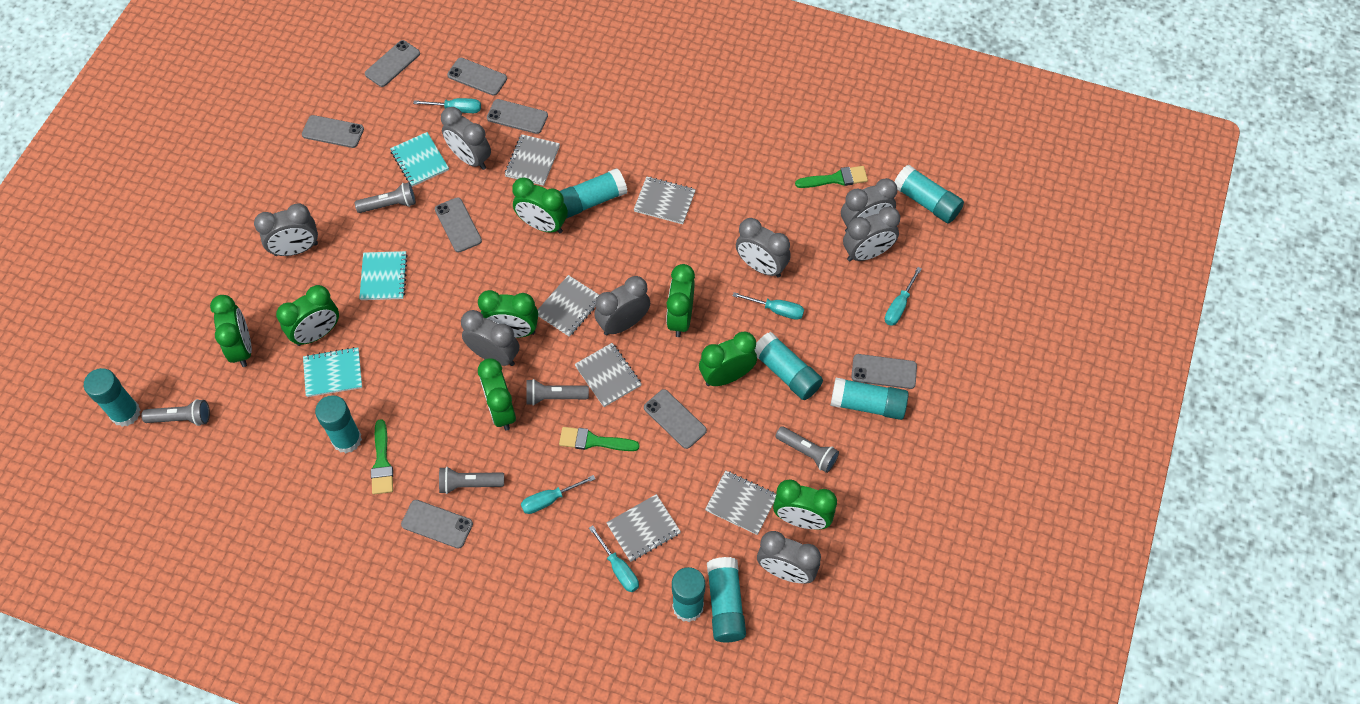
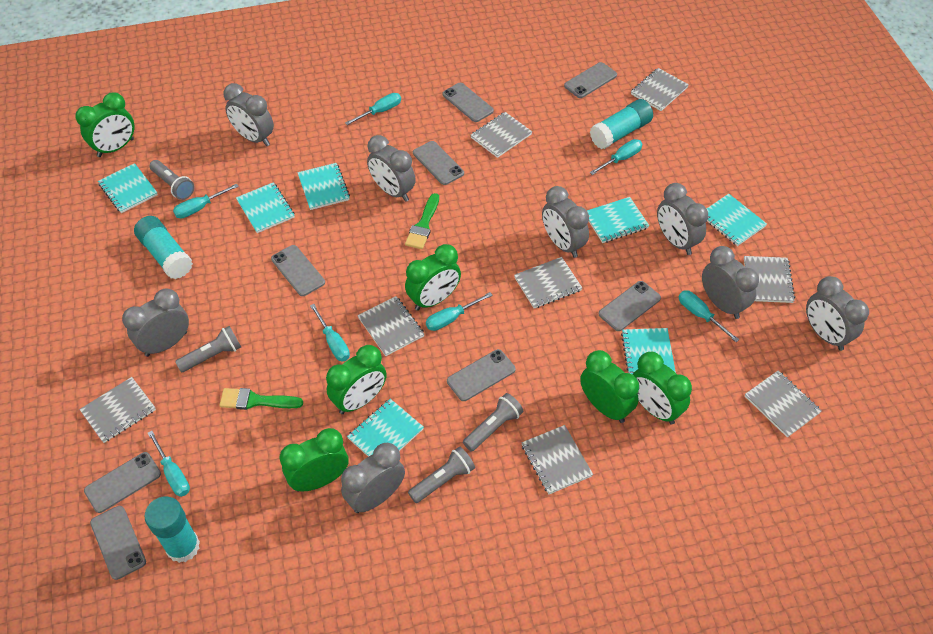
green brush: [371,419,393,494] [559,427,640,451] [795,166,868,188] = 3 -> [219,388,303,410] [405,193,439,249] = 2
green clock: [210,295,252,367] [276,285,339,346] [478,290,538,338] [478,359,516,431] [512,177,568,233] [666,264,695,337] [699,332,757,386] [773,479,837,529] = 8 -> [75,92,134,157] [280,428,348,492] [326,345,387,414] [405,244,461,311] [580,350,639,423] [633,352,692,425] = 6
grey flashlight: [141,399,210,426] [355,182,416,213] [439,467,504,494] [526,379,589,406] [775,426,839,473] = 5 -> [150,160,195,200] [175,326,241,372] [408,446,475,503] [463,393,523,452] = 4
grey notebook: [505,134,560,186] [538,275,599,337] [574,343,641,407] [606,494,681,562] [633,176,696,224] [705,470,776,535] = 6 -> [79,377,156,443] [358,296,424,356] [470,112,532,158] [514,257,582,309] [522,425,593,494] [631,68,689,111] [744,256,795,303] [745,371,822,437] = 8
turquoise glue stick: [84,368,141,427] [315,395,362,453] [560,168,628,218] [672,567,705,622] [707,557,746,642] [754,332,823,400] [830,378,909,420] [895,165,964,224] = 8 -> [134,216,193,279] [144,496,200,563] [590,99,653,149] = 3
turquoise notebook: [303,347,362,397] [359,251,408,300] [390,132,449,187] = 3 -> [98,163,158,213] [236,182,295,233] [297,163,350,210] [347,399,424,457] [587,197,649,243] [621,328,676,375] [706,194,767,246] = 7
turquoise screwdriver: [413,98,481,113] [521,475,595,514] [589,525,639,592] [733,292,804,320] [885,267,922,326] = 5 -> [148,431,190,497] [173,184,239,219] [310,304,350,361] [345,93,401,125] [426,292,493,331] [590,139,642,175] [679,290,739,342] = 7

